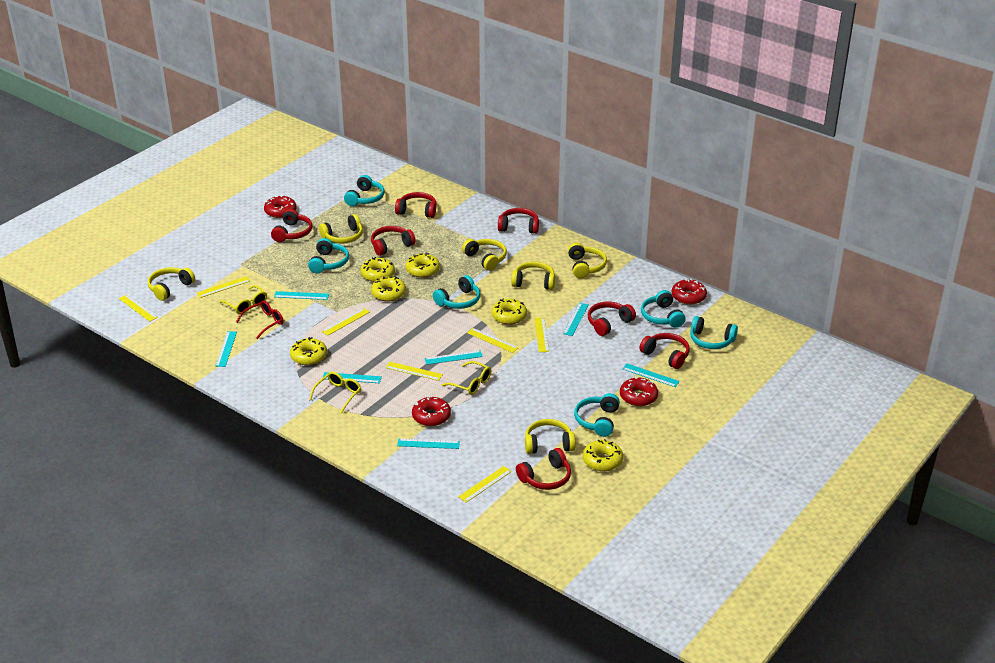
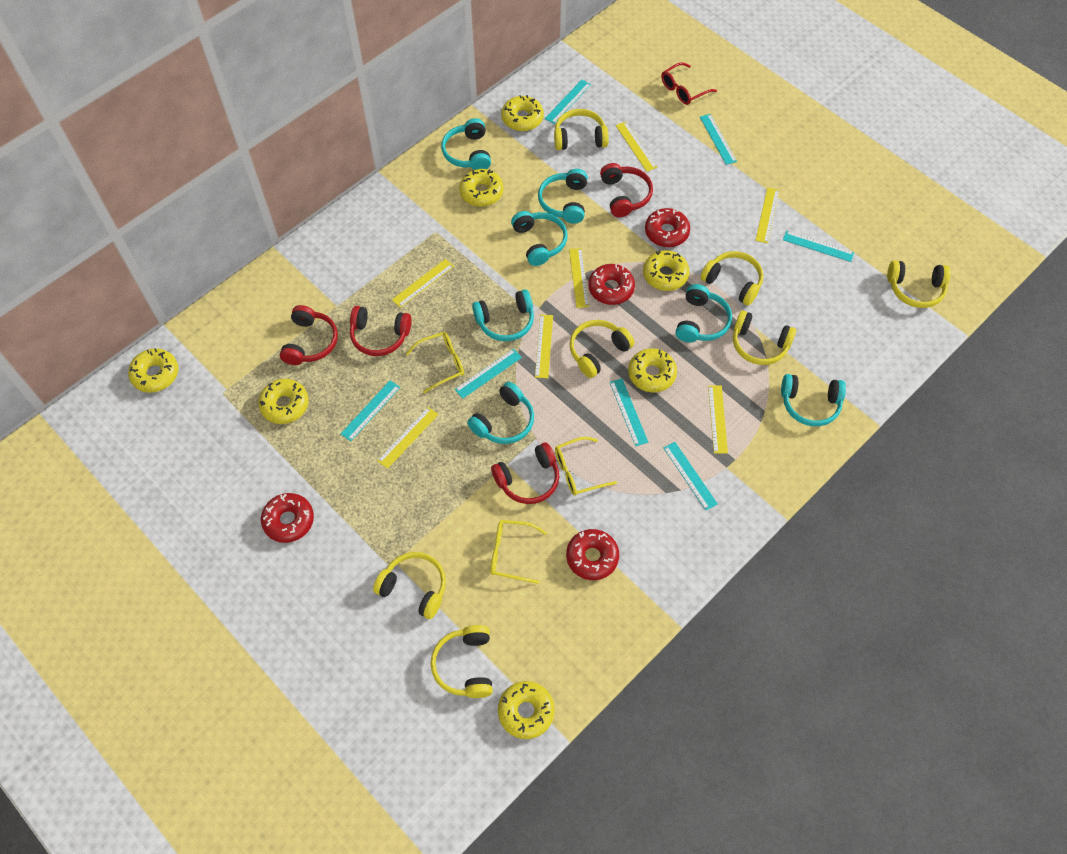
red headphones: [271,209,312,242] [371,226,416,256] [395,192,437,218] [498,208,539,234] [516,448,571,490] [588,301,636,336] [639,333,690,369] = 7 -> [280,305,338,365] [350,306,411,356] [491,442,559,504] [600,163,653,217] = 4
turquoise headphones: [308,238,349,273] [344,175,384,206] [433,275,480,309] [574,393,620,437] [641,290,686,328] [690,316,738,349] = 6 -> [441,118,491,170] [467,382,534,444] [472,289,534,341] [511,211,568,266] [538,169,588,224] [675,284,732,342] [781,374,846,426] = 7
yellow donut: [290,337,327,365] [361,257,395,282] [371,276,406,301] [406,253,440,278] [491,299,527,325] [583,439,623,471] = 6 -> [128,348,178,393] [258,379,309,424] [459,169,504,207] [498,681,555,739] [501,95,544,131] [628,348,677,392] [643,250,690,291] = 7
yellow headphones: [148,267,195,301] [319,214,363,244] [462,239,507,271] [511,262,555,290] [525,419,576,454] [568,243,607,278] = 6 -> [373,552,446,619] [431,625,493,698] [554,109,609,150] [569,320,634,378] [700,251,763,306] [733,311,796,365] [887,260,951,308] = 7

